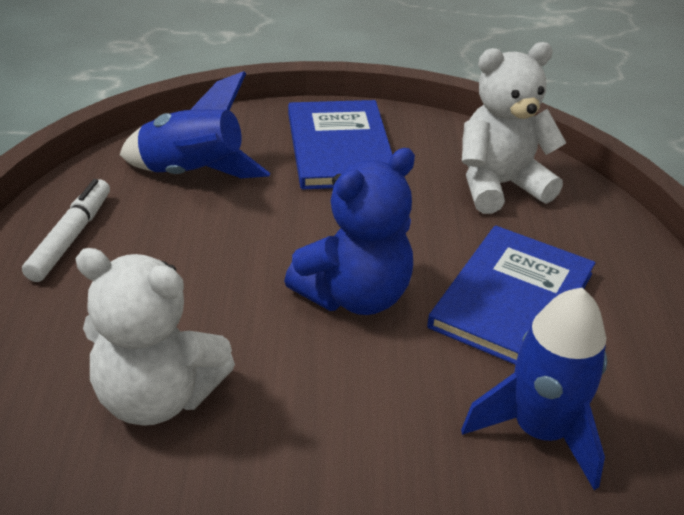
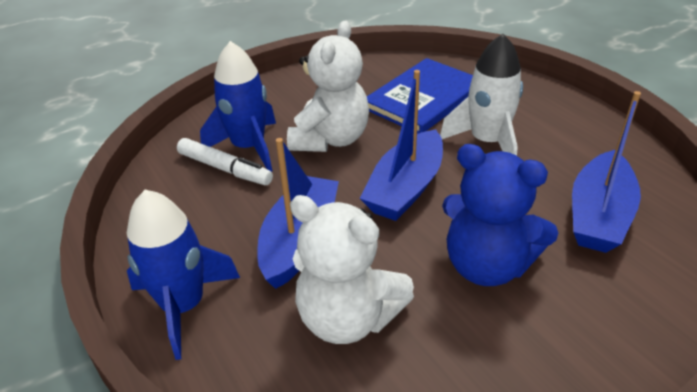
blue boat: none = 0 -> [257,138,339,289] [360,70,443,221] [572,91,641,253] = 3
blue book: [288,100,393,190] [427,226,595,365] = 2 -> [367,58,473,134] = 1
white rocket: none = 0 -> [440,34,523,156] = 1

